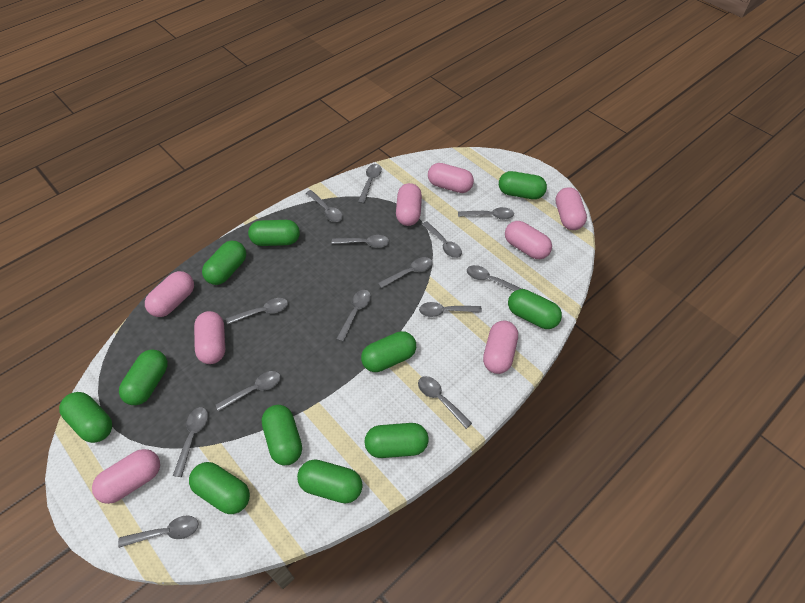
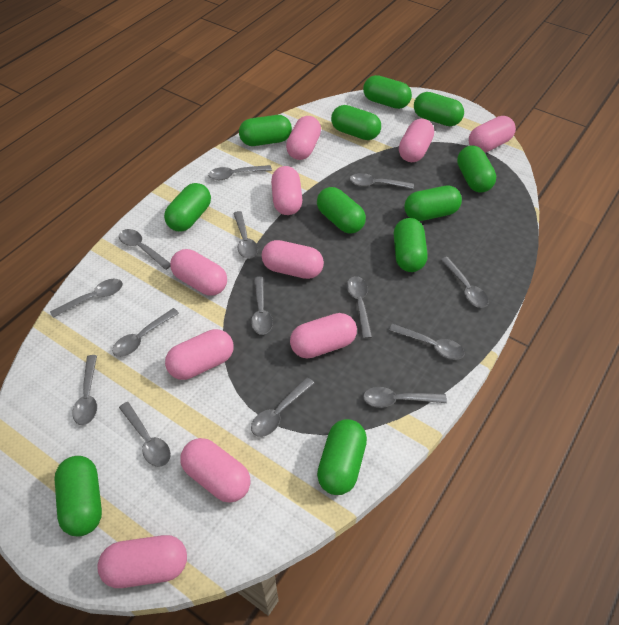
pink capsule: [92,449,160,504] [145,271,194,317] [194,311,225,364] [396,183,422,226] [428,163,474,193] [483,321,518,374] [505,221,552,259] [556,187,587,230] = 8 -> [98,535,187,588] [165,329,234,380] [170,249,227,295] [180,438,251,503] [262,240,324,279] [271,166,303,215] [286,116,321,160] [290,313,357,359] [399,119,434,162] [469,116,516,153] = 10

